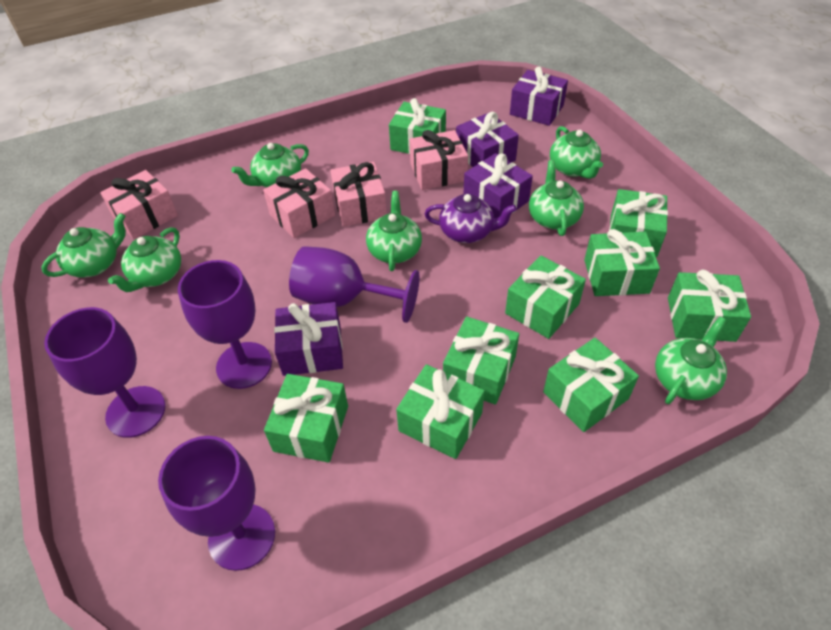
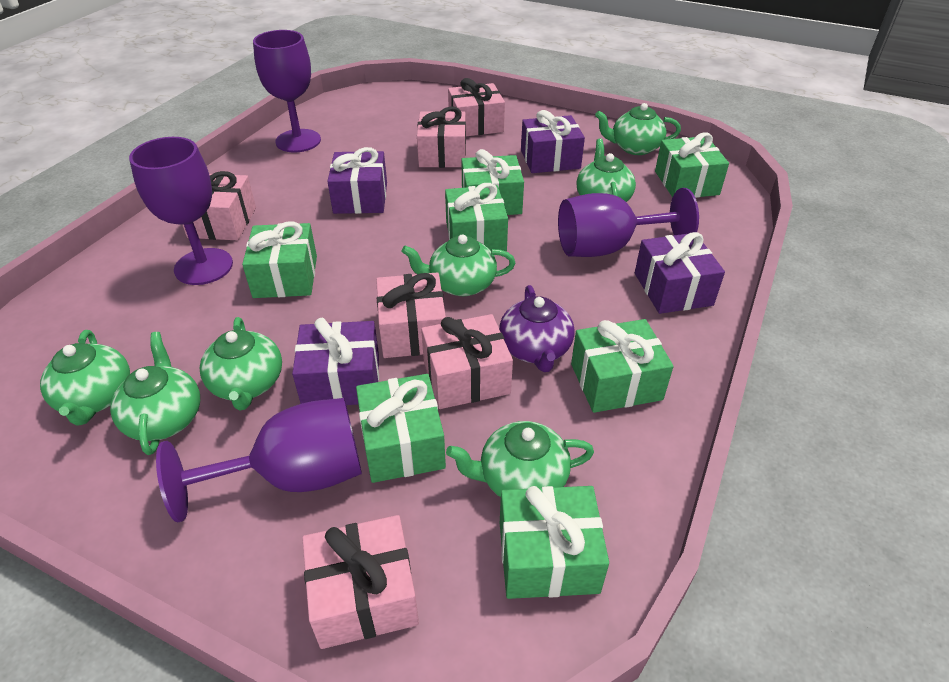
green gift: [264,374,348,463] [389,98,446,154] [396,364,485,459] [443,316,519,405] [505,255,586,339] [543,338,639,432] [584,229,660,296] [609,189,668,257] [668,270,751,342] = 9 -> [242,222,317,298] [356,374,446,483] [445,183,508,251] [461,149,524,215] [500,486,609,599] [571,319,674,413] [655,133,729,198] = 7
pink gift: [100,170,178,239] [263,168,335,238] [330,162,387,227] [410,130,468,190] = 4 -> [182,171,256,240] [302,515,419,649] [376,272,446,358] [417,106,466,168] [421,314,513,409] [448,78,505,136] = 6

